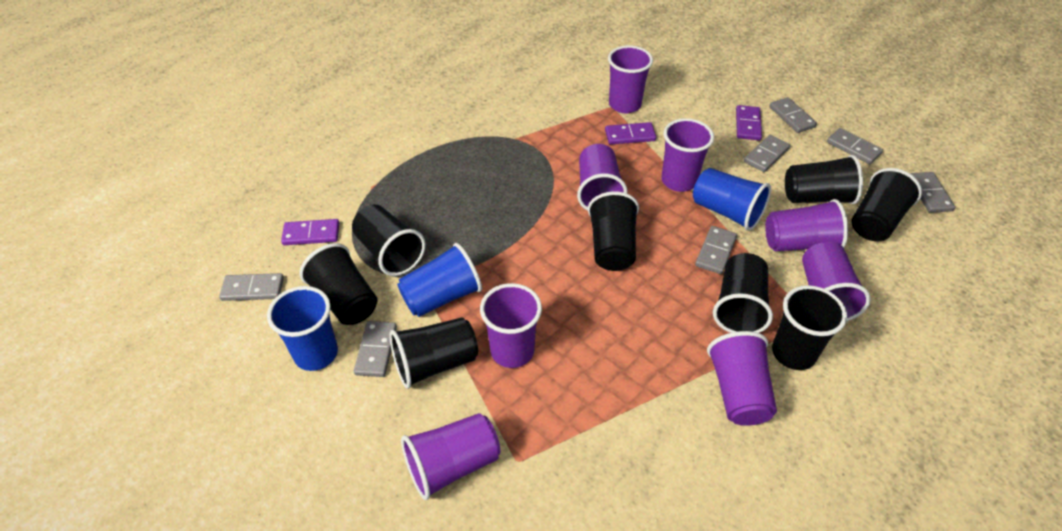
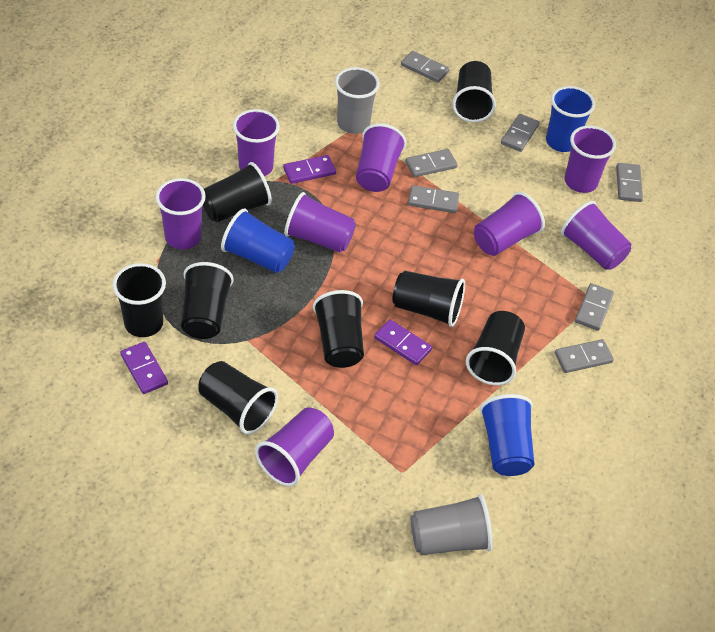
grey cup: none = 0 -> [335,67,380,134] [411,494,492,555] = 2

